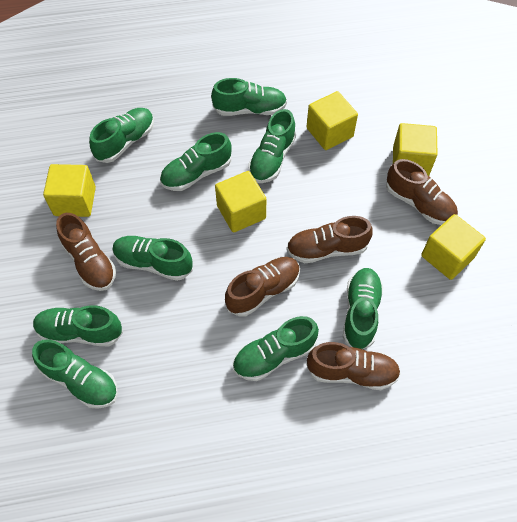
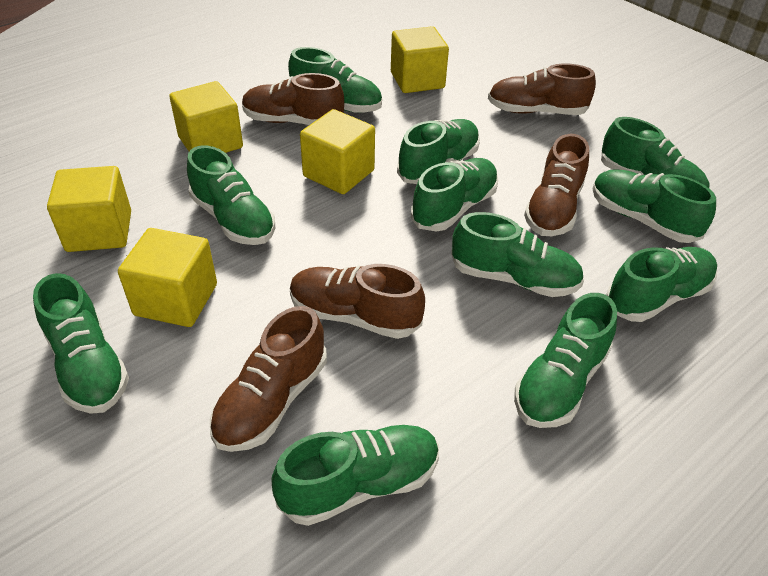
green shoe: [32,339,118,409] [33,305,123,346] [89,108,154,163] [112,236,193,281] [160,132,232,191] [211,78,287,116] [233,316,319,381] [248,109,296,183] [343,268,383,349] = 9 -> [33,273,129,414] [187,145,275,245] [271,425,439,526] [288,47,382,113] [397,119,480,184] [411,158,498,231] [451,212,584,297] [514,293,617,428] [593,169,716,243] [601,117,710,188] [606,247,717,322] = 11

